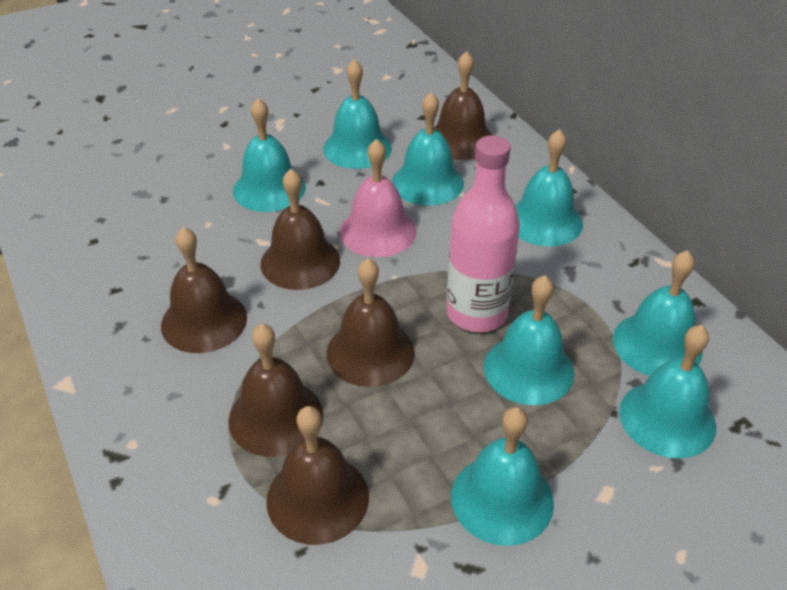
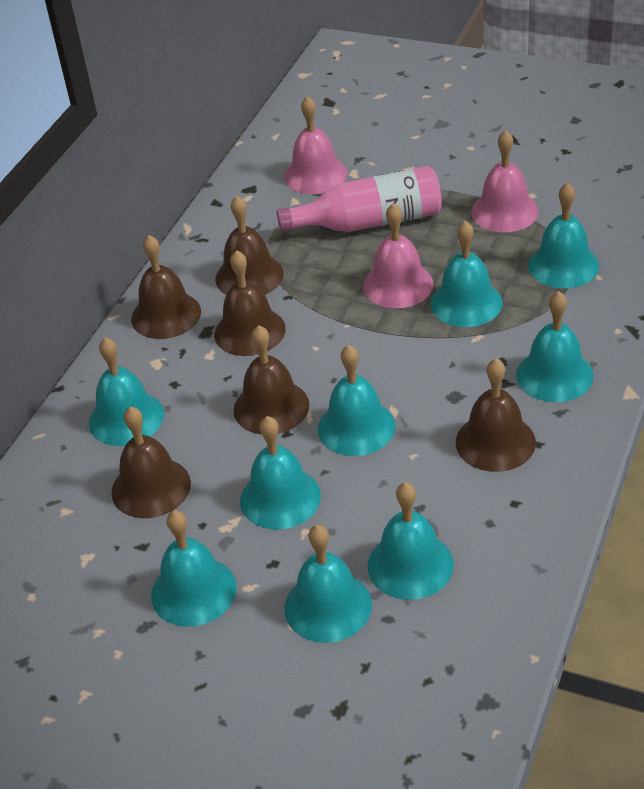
pink bell: [340,139,416,257] = 1 -> [284,96,347,194] [363,203,434,308] [471,130,539,232] = 3
turquoise bell: [233,98,306,212] [323,59,392,169] [392,92,464,206] [451,407,554,546] [484,275,574,405] [515,129,583,247] [613,250,703,376] [619,325,716,459] = 8 -> [89,337,164,446] [151,510,237,627] [240,416,321,530] [285,525,372,643] [318,345,396,456] [368,482,454,600] [430,221,502,327] [516,291,594,402] [528,183,599,288] = 9

